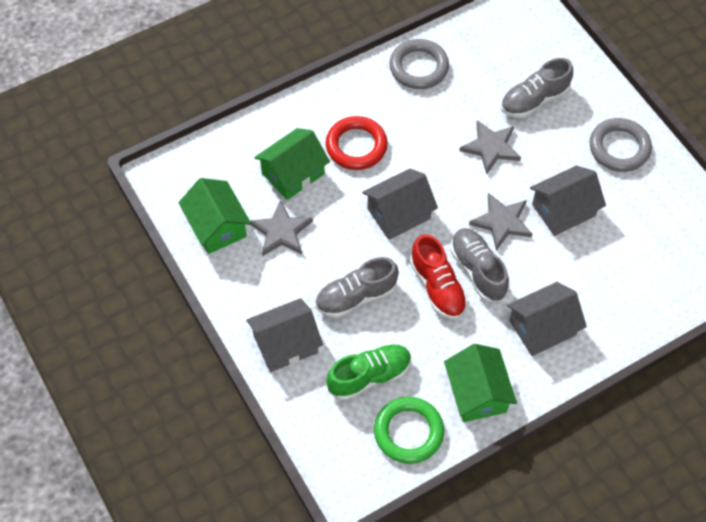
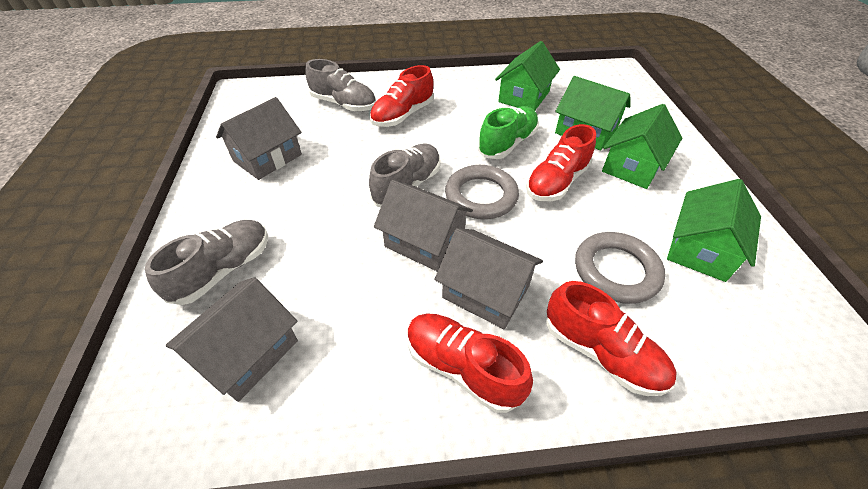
green house: [178,178,251,254] [254,128,330,200] [444,344,517,422] = 3 -> [495,41,560,110] [555,76,631,150] [602,104,682,189] [667,179,761,282] = 4
green ring: [374,397,444,464] = 1 -> none = 0
grey star: [250,200,313,256] [459,120,521,174] [469,193,533,251] = 3 -> none = 0
red ring: [326,116,388,170] = 1 -> none = 0
red shoe: [410,234,468,319] = 1 -> [370,65,434,127] [407,313,533,413] [526,124,596,201] [546,281,677,396] = 4

